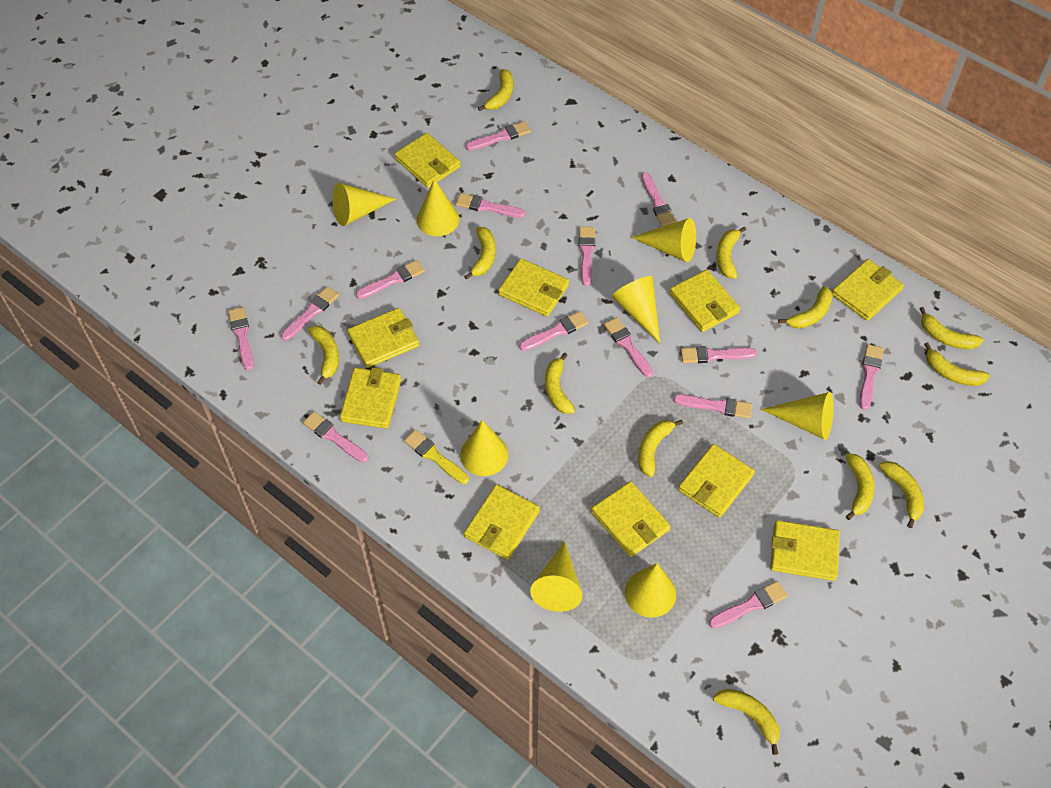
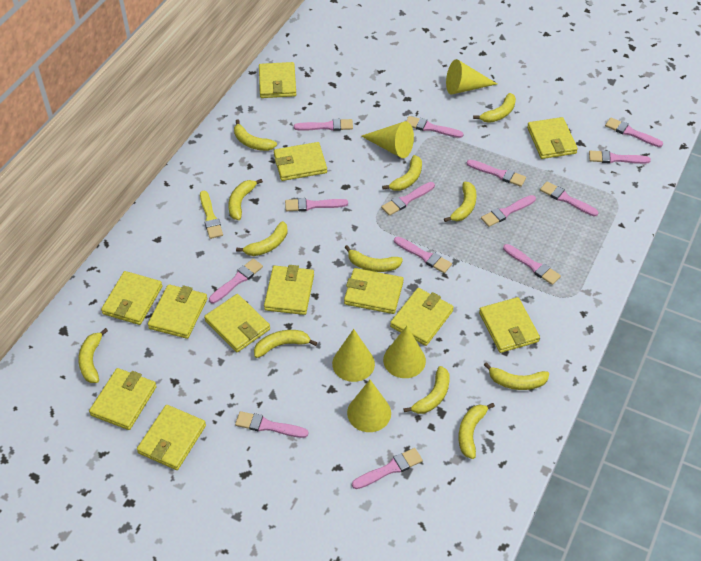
yellow cone: [332,182,396,226] [417,179,459,236] [460,420,509,476] [530,541,582,612] [612,276,660,343] [625,563,676,618] [631,218,696,262] [761,392,834,440] = 8 -> [332,329,375,382] [347,380,391,432] [361,121,414,158] [383,326,426,378] [446,59,497,95] = 5
yellow wallet: [340,367,401,429] [347,308,419,368] [394,133,461,188] [464,484,540,560] [498,259,569,317] [591,481,671,557] [669,270,740,332] [678,444,755,518] [770,520,840,581] [832,259,904,321] = 10 -> [89,368,157,430] [101,271,163,325] [137,405,206,470] [148,284,207,339] [204,294,270,352] [259,62,296,98] [264,265,314,315] [274,142,327,181] [344,268,404,314] [390,288,454,346] [479,297,540,353] [527,117,578,159] = 12

